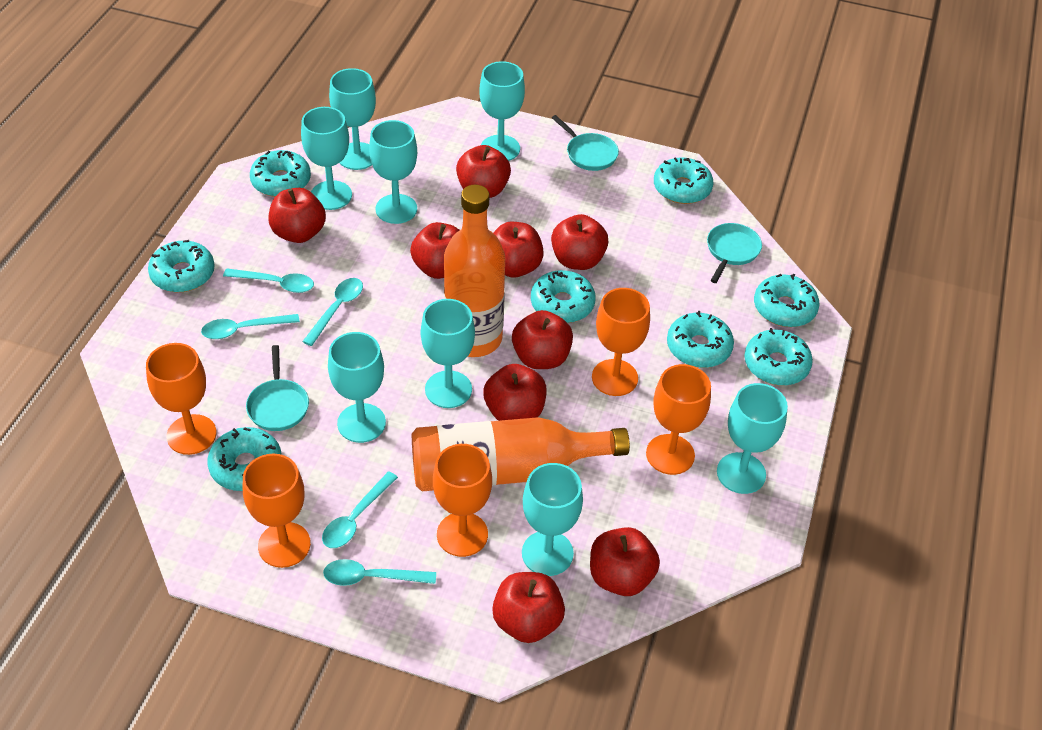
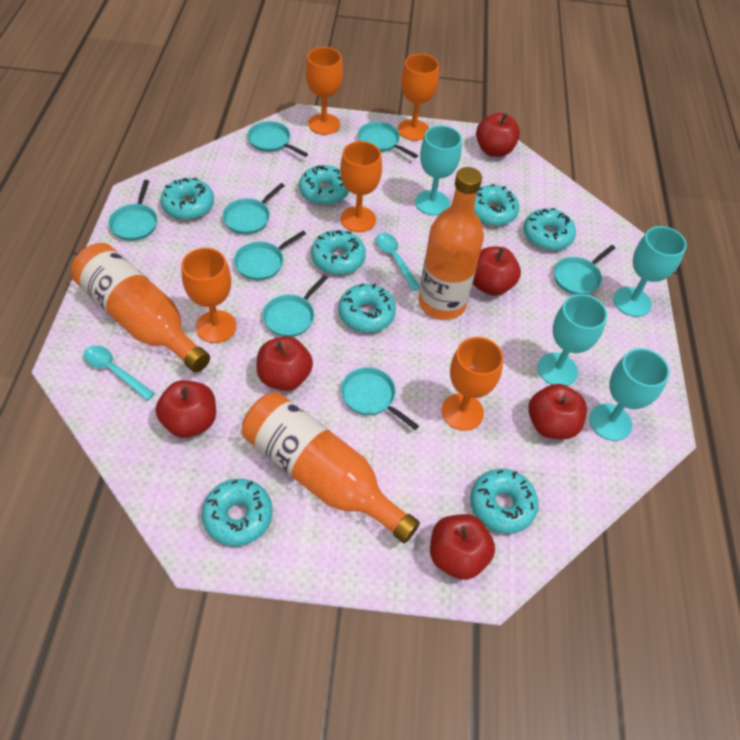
orange bottle: [412,417,630,491] [444,185,505,357] = 2 -> [71,243,210,372] [242,392,420,543] [419,167,484,320] = 3
red apple: [269,188,326,243] [410,222,459,279] [456,145,511,198] [483,364,547,421] [492,572,565,643] [494,222,544,278] [512,310,573,369] [551,214,608,270] [590,527,660,596] = 9 -> [156,380,216,438] [256,336,313,391] [430,514,495,580] [473,247,521,296] [476,113,520,157] [528,384,587,439] = 6
turquoise goblet: [301,107,352,210] [328,332,386,443] [329,68,376,170] [369,120,417,224] [421,299,475,408] [479,61,525,161] [522,463,583,576] [717,383,788,494] = 8 -> [415,125,462,215] [537,294,607,386] [589,348,670,441] [613,226,687,317] = 4
turquoise pan: [246,345,309,431] [552,115,619,171] [707,223,762,283] = 3 -> [108,180,157,241] [222,183,285,234] [234,231,306,280] [247,121,308,157] [262,275,328,337] [341,367,419,430] [358,121,418,158] [554,245,616,295] = 8
turquoise spoon: [201,314,300,339] [223,268,314,293] [302,278,363,346] [322,471,398,548] [323,559,436,586] = 5 -> [83,345,155,401] [376,233,420,291] = 2

